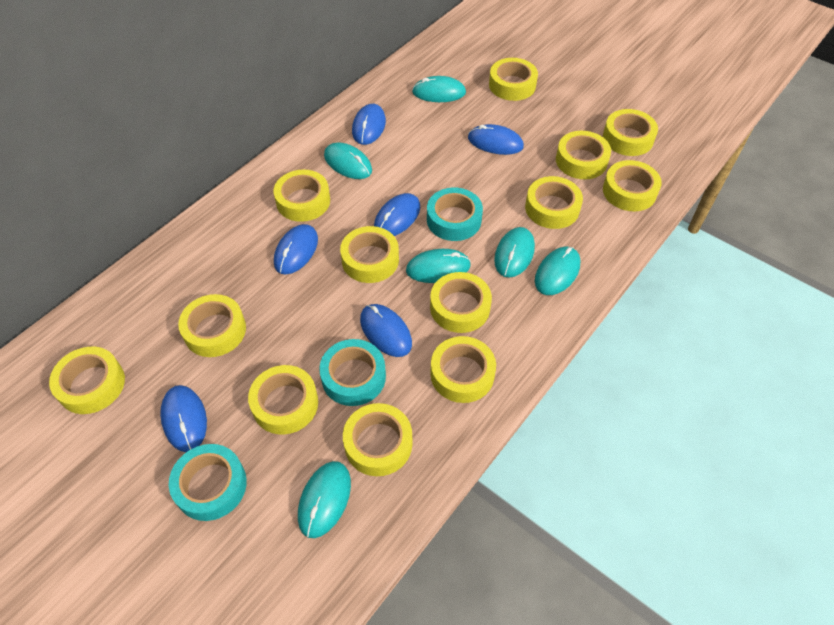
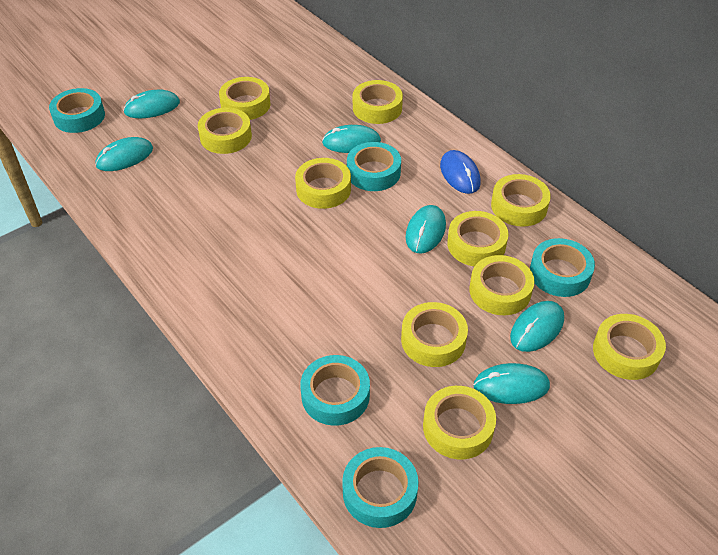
blue mouse: [160,385,207,452] [274,224,318,275] [352,104,386,145] [360,304,412,357] [374,193,420,236] [468,124,524,155] = 6 -> [440,150,481,194] = 1
turquoise tape: [169,444,247,521] [319,339,386,406] [427,188,483,241] = 3 -> [49,88,105,133] [300,355,370,426] [342,447,418,528] [347,142,401,191] [530,238,595,297] = 5
yellow tape: [49,347,125,414] [178,294,246,357] [248,365,318,434] [274,170,330,222] [340,226,399,283] [343,403,412,476] [430,272,492,333] [430,336,496,403] [489,58,538,101] [525,176,583,229] [556,131,611,179] [603,109,658,156] [603,160,662,211] = 13 -> [198,108,252,154] [219,77,270,120] [295,158,351,209] [353,80,403,124] [401,302,468,367] [423,386,496,459] [447,211,509,266] [469,255,534,315] [491,174,551,227] [593,314,666,380] = 10

